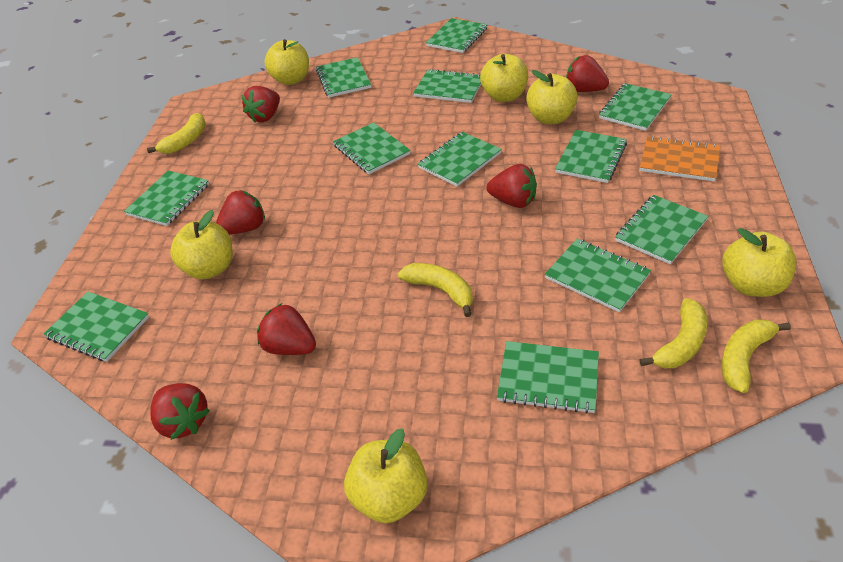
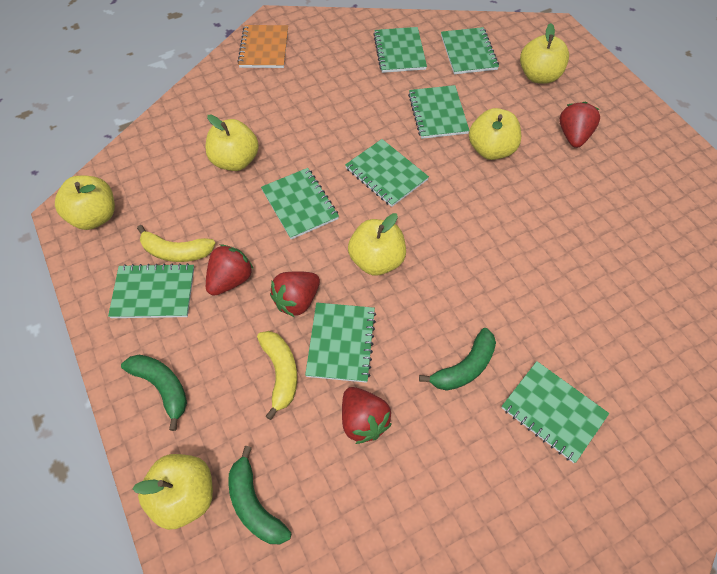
green banana: none = 0 -> [121,355,187,431] [228,446,291,544] [419,328,496,391] = 3
green notebook: [43,292,149,362] [124,170,209,226] [316,57,371,97] [333,122,411,174] [413,69,481,103] [418,132,502,187] [426,18,488,53] [497,341,599,414] [545,239,651,312] [555,130,627,183] [599,83,672,131] [615,195,708,264] = 12 -> [108,263,194,318] [261,168,339,239] [305,303,376,383] [345,139,429,207] [373,27,427,73] [408,85,469,139] [441,27,499,74] [501,361,609,463] = 8
red strawberry: [150,383,210,440] [216,190,265,235] [242,86,280,122] [257,303,316,355] [487,164,537,208] [566,55,609,92] = 6 -> [206,244,253,296] [270,271,320,317] [342,387,391,444] [559,101,600,148] = 4
yellow banana: [147,113,206,154] [398,263,473,317] [639,298,707,368] [721,320,791,393] = 4 -> [137,225,215,262] [257,331,297,420] = 2

